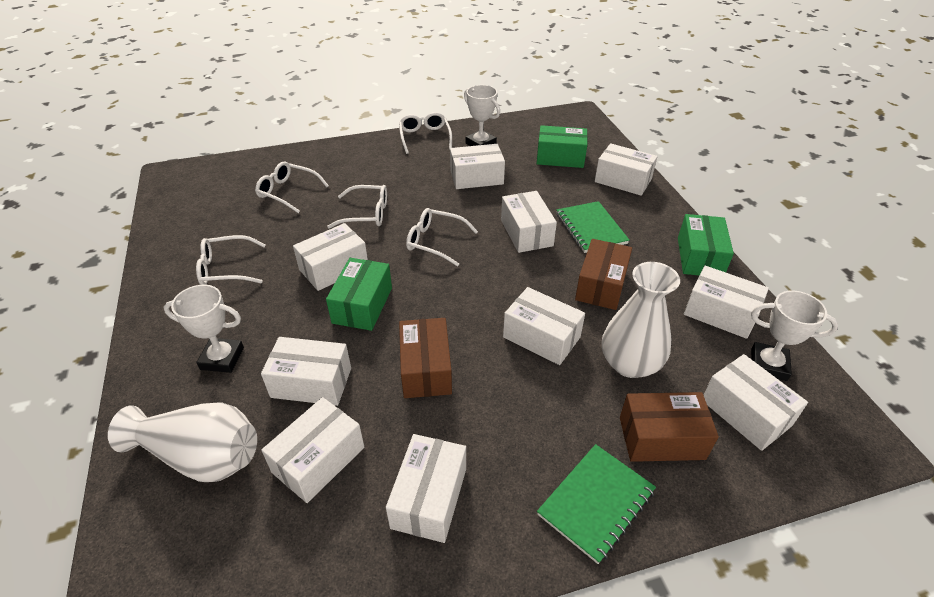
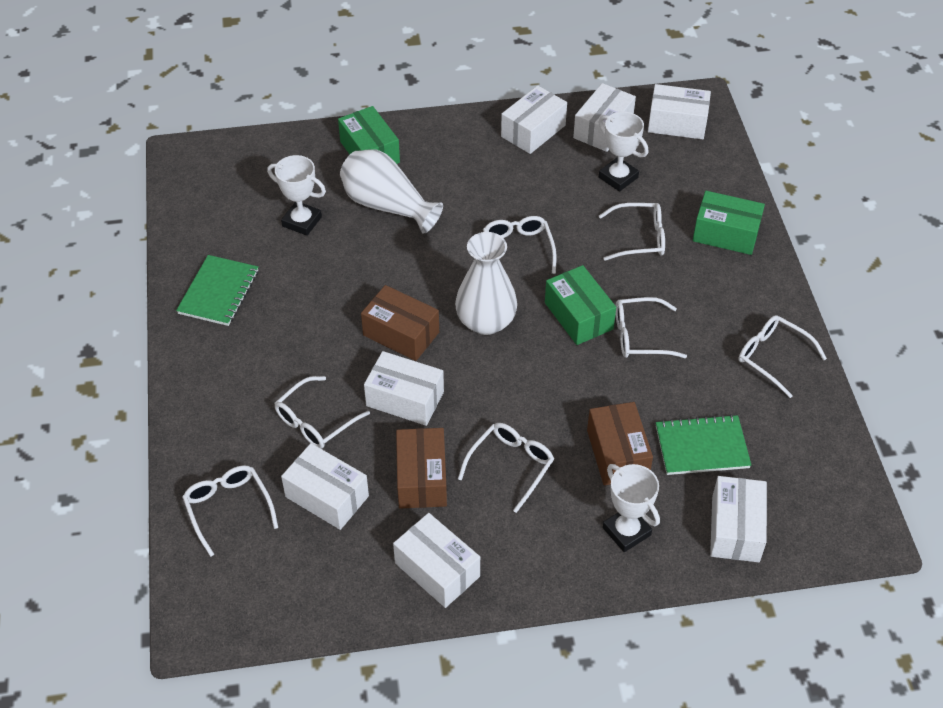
white box: [261,337,351,406] [261,397,364,503] [293,223,368,291] [386,434,466,543] [450,144,505,189] [501,191,557,253] [503,287,585,365] [595,143,658,196] [684,266,769,339] [704,354,808,451] = 10 -> [281,443,369,530] [364,351,444,426] [393,513,480,608] [501,86,567,154] [573,83,636,152] [648,84,711,139] [710,476,767,562] = 7
white glasses: [196,235,266,285] [255,162,329,213] [327,185,387,229] [399,112,452,154] [406,208,478,267] = 5 -> [182,465,278,557] [275,376,370,449] [458,423,554,513] [483,216,557,274] [599,203,665,261] [616,297,687,358] [739,315,827,398] = 7

